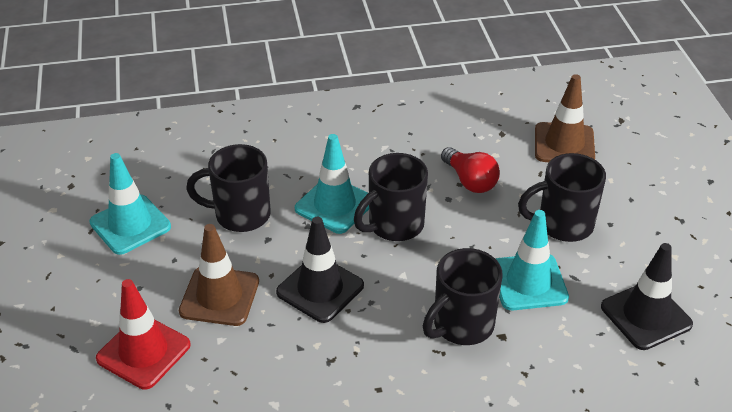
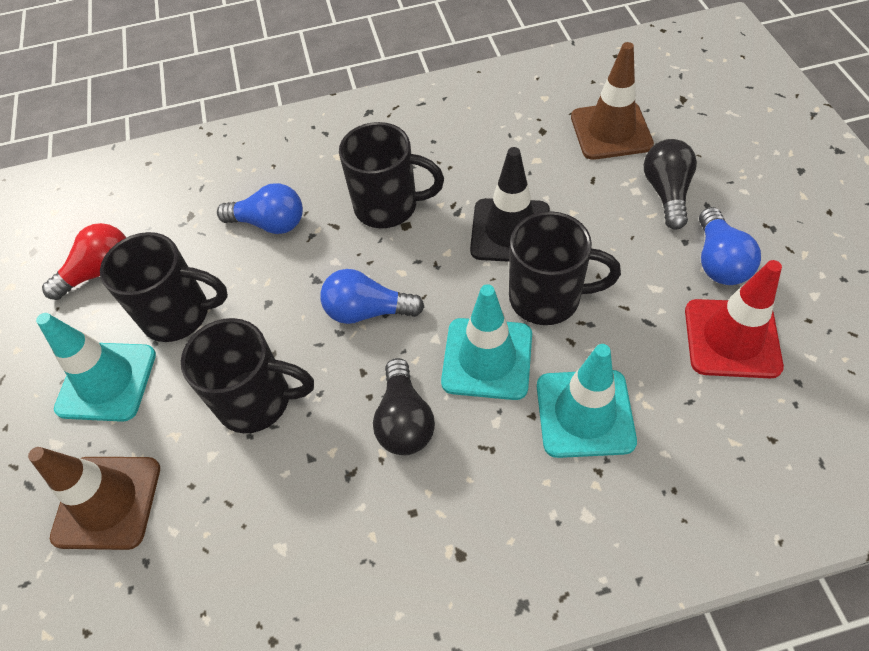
black light bulb: none = 0 -> [373,358,435,455] [644,139,697,230] = 2
black traffic cone: [276,217,364,323] [601,243,693,350] = 2 -> [470,147,550,262] = 1
blue light bulb: none = 0 -> [217,183,303,234] [320,269,424,324] [699,207,761,285] = 3

